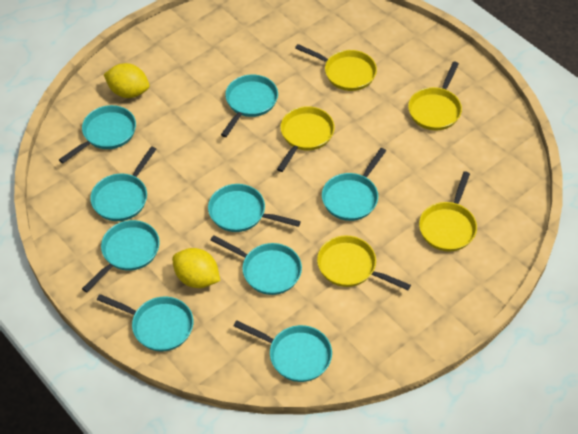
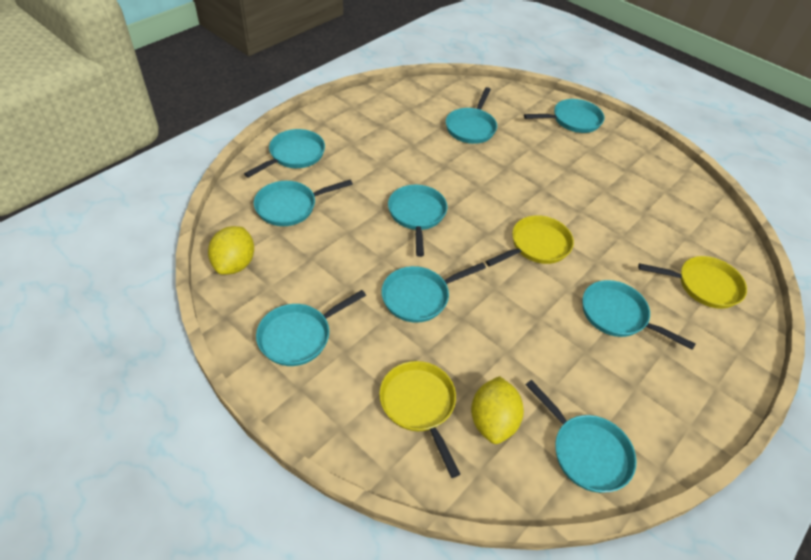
yellow pan: [277,106,335,172] [295,44,377,91] [317,236,411,290] [408,62,462,130] [419,171,477,251] = 5 -> [379,361,460,478] [485,215,574,267] [638,256,747,309] = 3

